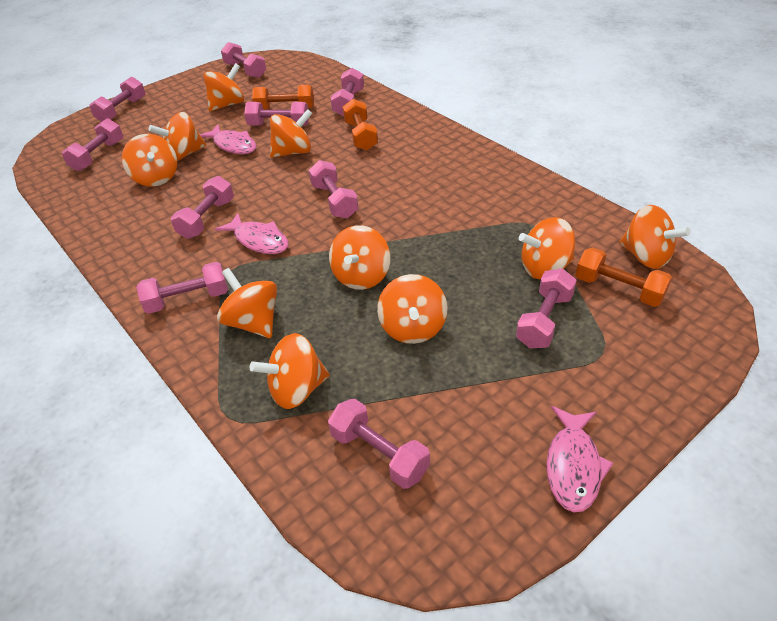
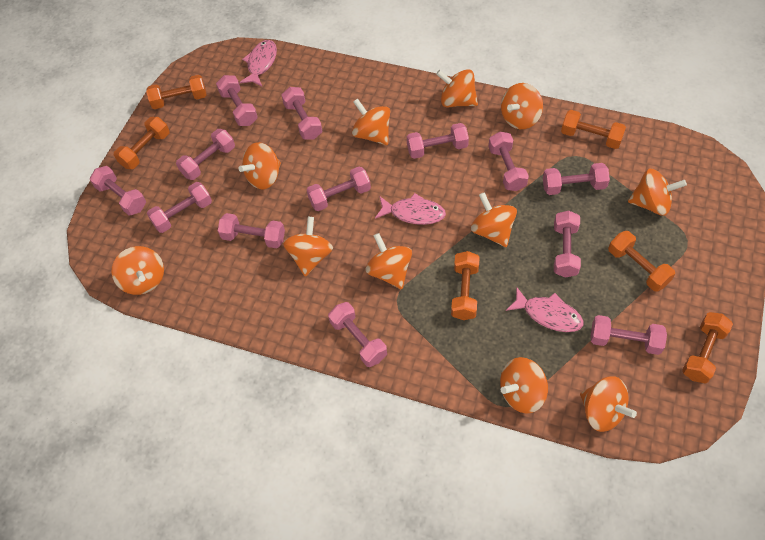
orange dumbbell: [252,85,314,110] [343,99,378,151] [576,248,672,307] = 3 -> [114,117,169,169] [146,75,207,109] [451,251,480,320] [561,110,626,149] [608,231,675,292] [682,312,733,384] = 6
orange spinning top: [122,134,177,186] [148,112,206,161] [203,63,244,111] [217,268,277,338] [250,333,330,409] [270,109,312,158] [329,225,390,290] [377,274,447,344] [519,217,575,279] [619,205,691,269] = 10 -> [112,246,164,295] [238,142,281,189] [283,217,333,277] [352,98,390,145] [365,233,412,289] [436,69,478,107] [471,192,517,247] [500,357,548,414] [501,83,543,129] [580,376,637,432] [628,169,687,216] = 11
pink dumbbell: [62,118,123,171] [89,77,145,122] [136,262,228,314] [171,176,234,239] [221,42,266,78] [244,102,309,126] [309,160,358,218] [328,399,430,489] [330,68,364,116] [516,268,577,348] = 10 -> [90,166,146,215] [147,182,212,233] [176,129,235,180] [216,75,258,126] [218,213,285,248] [281,87,322,139] [307,167,371,211] [328,302,387,367] [407,123,469,159] [488,131,529,191] [543,163,610,195] [554,211,581,278] [591,315,667,355] = 13

